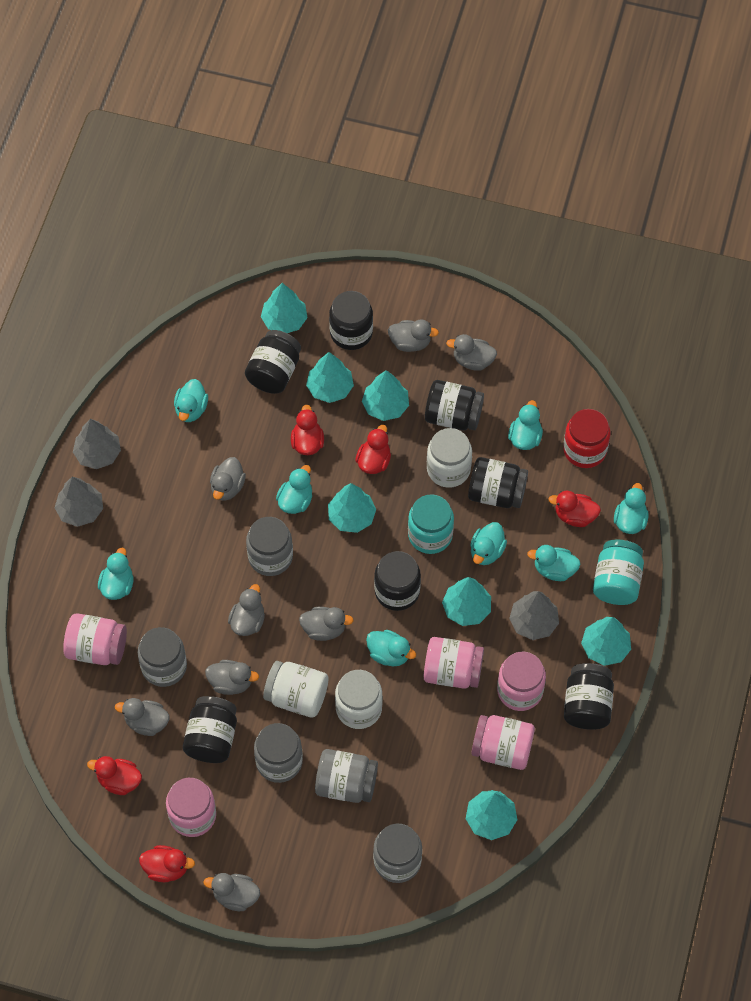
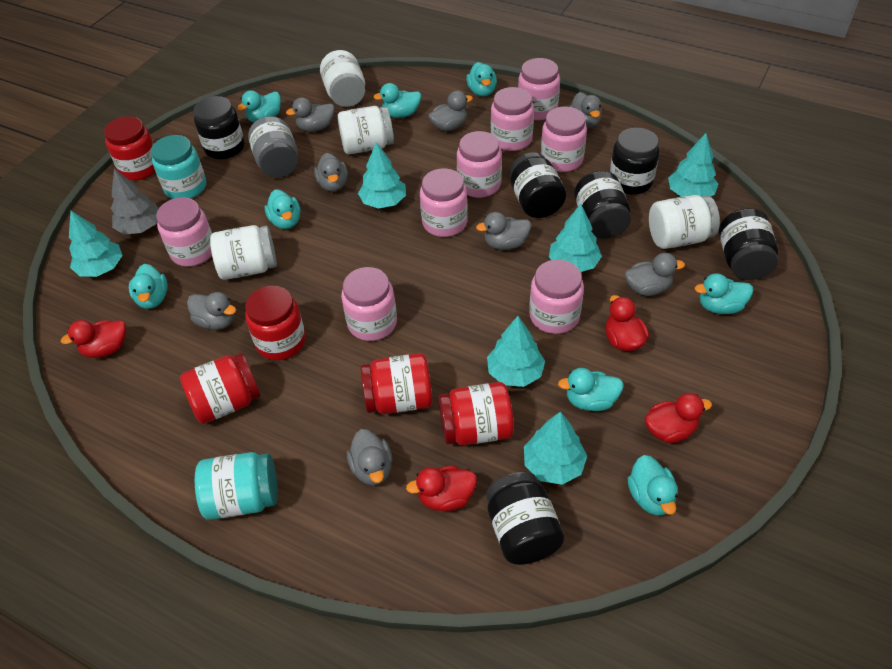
black jar: [183,696,237,763] [245,330,301,394] [329,291,373,350] [374,551,421,611] [425,380,484,430] [468,457,528,508] [564,663,614,730] = 7 -> [194,96,245,159] [486,472,565,565] [510,152,566,218] [574,171,631,239] [610,128,660,195] [719,208,778,280] = 6
grey jar: [137,627,187,687] [246,517,293,576] [254,723,303,783] [315,749,378,803] [373,823,422,883] = 5 -> [248,116,298,178] = 1
grey tree: [55,477,103,527] [73,419,121,469] [509,591,559,640] = 3 -> [111,169,159,234] = 1
pink jar: [63,613,127,665] [166,778,216,837] [424,637,484,689] [471,715,535,770] [497,652,546,711] = 5 -> [156,197,212,266] [341,267,397,341] [420,168,468,237] [457,131,502,198] [491,87,534,151] [518,58,560,120] [529,260,584,334] [541,107,587,172] = 8
red duck: [87,756,142,795] [139,845,195,882] [291,405,324,455] [355,425,391,474] [548,491,601,527] = 5 -> [61,320,126,358] [406,466,477,511] [605,295,649,351] [645,393,712,443] = 4
red jar: [563,409,611,468] = 1 -> [104,116,155,180] [180,353,261,424] [245,286,306,360] [361,353,432,414] [438,382,514,446] = 5
turquoise tree: [261,283,307,333] [306,352,354,403] [328,483,376,533] [362,370,409,421] [442,577,491,626] [466,790,517,840] [581,617,631,666] = 7 -> [69,211,123,277] [358,142,406,209] [487,316,545,387] [524,411,587,485] [549,204,602,272] [668,133,718,197] = 6
white jar: [263,661,328,718] [335,670,383,729] [427,428,472,488] = 3 -> [210,225,277,280] [320,50,365,107] [337,106,394,154] [649,195,720,249] = 4

